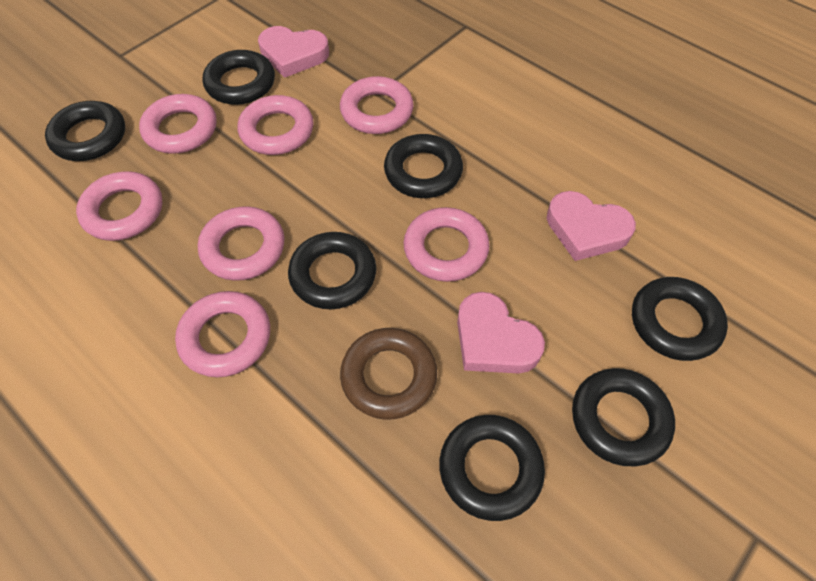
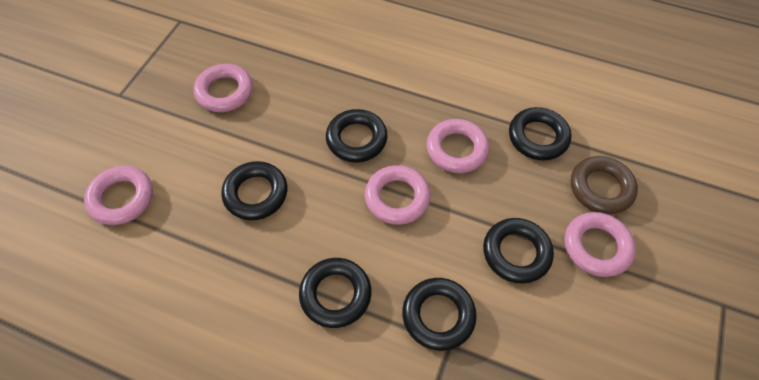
black ring: [45,101,125,161] [203,50,275,105] [288,232,376,309] [384,134,463,198] [439,415,545,521] [572,368,675,466] [632,277,728,361] = 7 -> [221,161,288,220] [299,258,371,328] [326,109,388,163] [402,278,477,351] [483,218,554,284] [509,107,572,160] = 6
pink heart: [258,26,329,78] [457,292,545,374] [547,191,636,261] = 3 -> none = 0
pink ring: [76,171,162,241] [139,94,217,154] [175,291,270,377] [198,206,285,281] [238,95,314,155] [340,76,414,134] [403,207,490,282] = 7 -> [84,166,153,225] [194,64,253,112] [365,165,430,225] [426,119,489,173] [564,212,636,277] = 5

